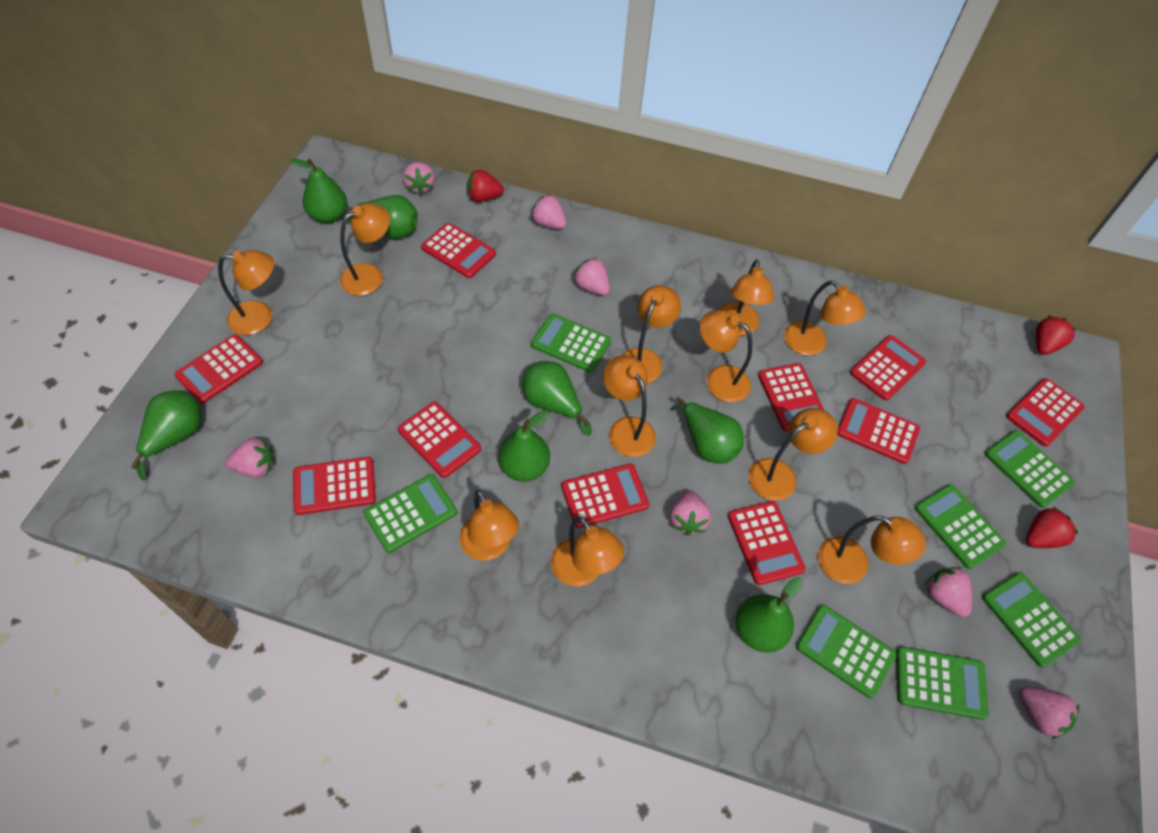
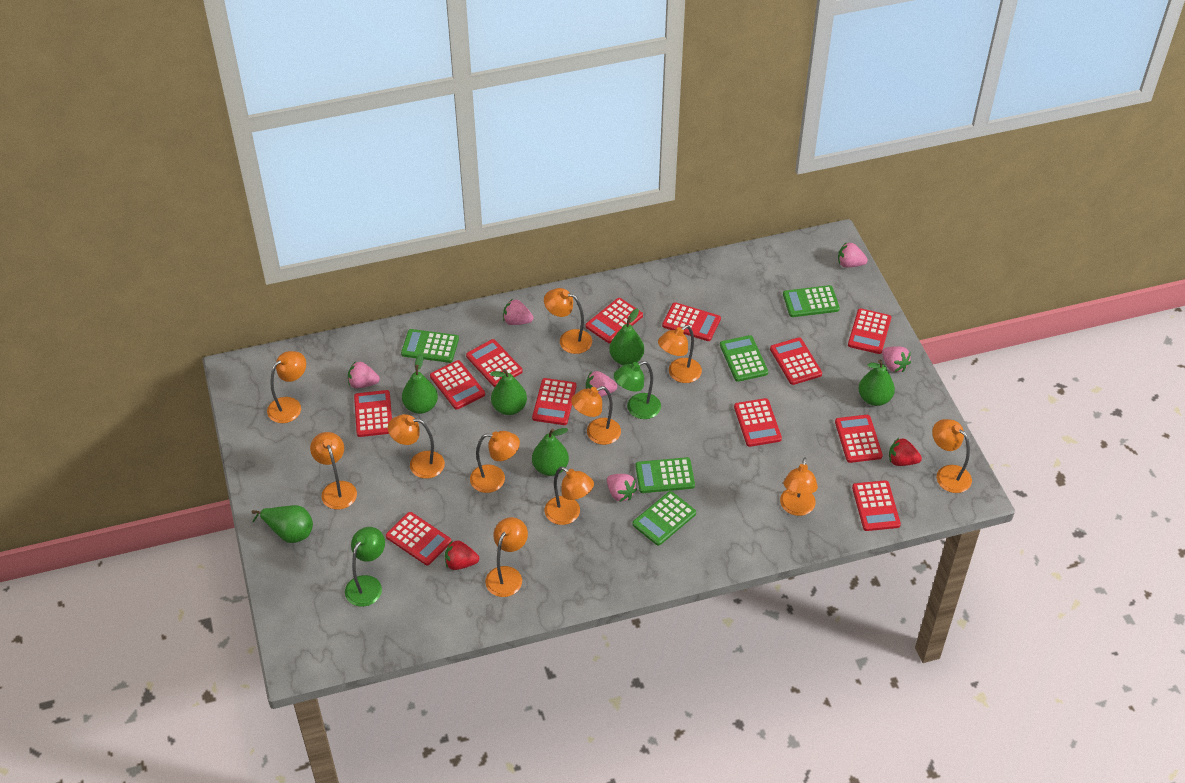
green calculator: [364,474,457,553] [531,313,611,373] [796,605,896,698] [896,646,989,720] [915,484,1006,569] [982,572,1081,667] [985,430,1074,508] = 7 -> [401,329,459,363] [632,491,696,546] [635,457,695,493] [720,335,768,382] [783,285,840,317] = 5
green lamp: none = 0 -> [345,527,385,607] [614,361,661,419] = 2
green pear: [131,390,201,481] [289,159,347,223] [345,195,418,239] [498,411,550,482] [522,361,592,436] [671,397,744,464] [736,577,802,653] = 7 -> [252,505,313,543] [402,354,438,414] [490,369,527,415] [532,428,569,476] [609,309,644,365] [858,360,895,406] = 6
pink strawberry: [225,437,274,478] [403,162,435,195] [530,194,567,229] [573,257,610,296] [670,490,711,536] [924,567,972,617] [1019,686,1079,739] = 7 -> [348,361,380,388] [503,299,533,325] [586,371,617,397] [607,474,637,502] [838,242,868,267] [882,346,911,372] = 6
red calculator: [174,334,263,404] [293,457,376,515] [398,402,481,478] [421,223,496,278] [561,464,649,528] [728,501,806,585] [758,363,824,431] [837,398,920,464] [850,335,926,400] [1006,378,1085,447] = 10 -> [354,390,392,437] [386,512,451,566] [430,360,485,409] [466,339,523,387] [532,378,577,425] [586,298,643,343] [662,302,721,341] [734,398,782,447] [770,338,822,385] [835,415,883,463] [848,308,891,354] [852,480,901,531] = 12
red strawberry: [467,170,504,202] [1026,507,1078,548] [1036,316,1076,355] = 3 -> [445,540,479,570] [889,438,922,466] = 2

